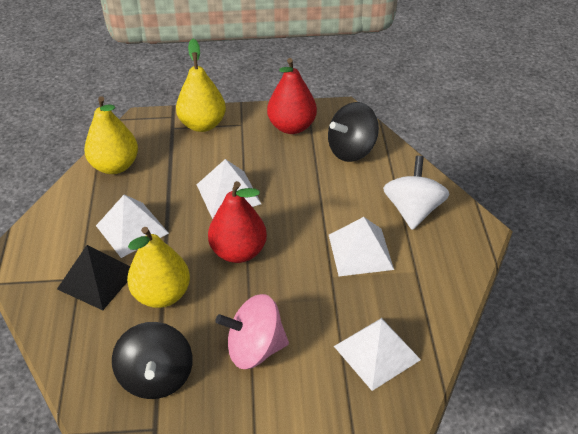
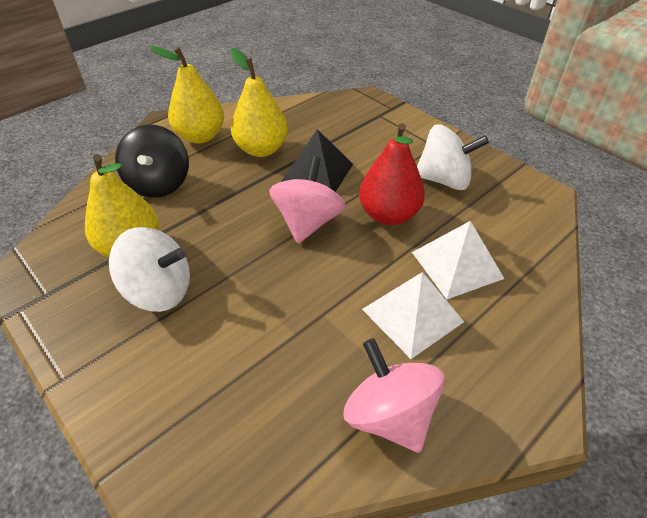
black spinning top: [112,322,193,399] [328,102,379,162] = 2 -> [115,125,189,198] = 1
pink spinning top: [216,294,289,369] = 1 -> [269,157,346,243] [343,338,445,453] = 2
red pear: [208,181,267,263] [267,58,317,134] = 2 -> [359,123,425,225] = 1
white pyramid: [96,195,169,258] [197,159,261,219] [329,217,394,276] [334,318,421,391] = 4 -> [362,272,464,359] [412,221,505,299] = 2
white spinning top: [383,156,450,230] = 1 -> [109,227,190,312] [417,124,489,190] = 2

